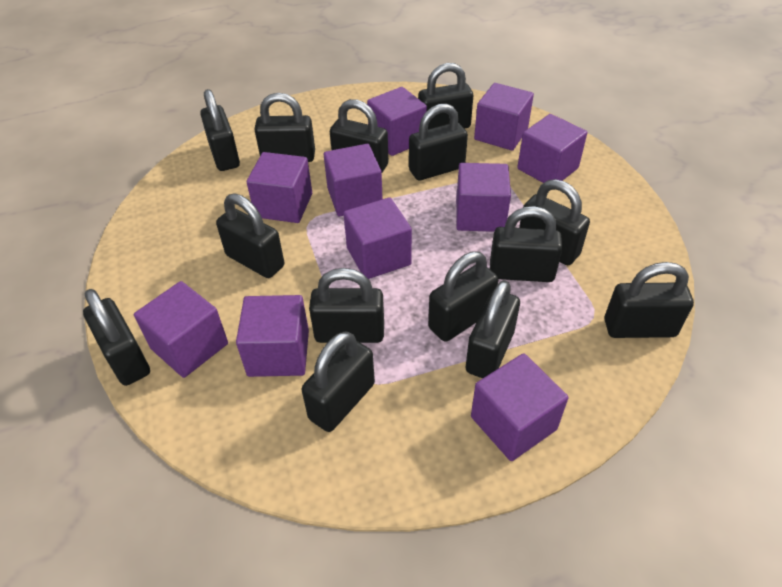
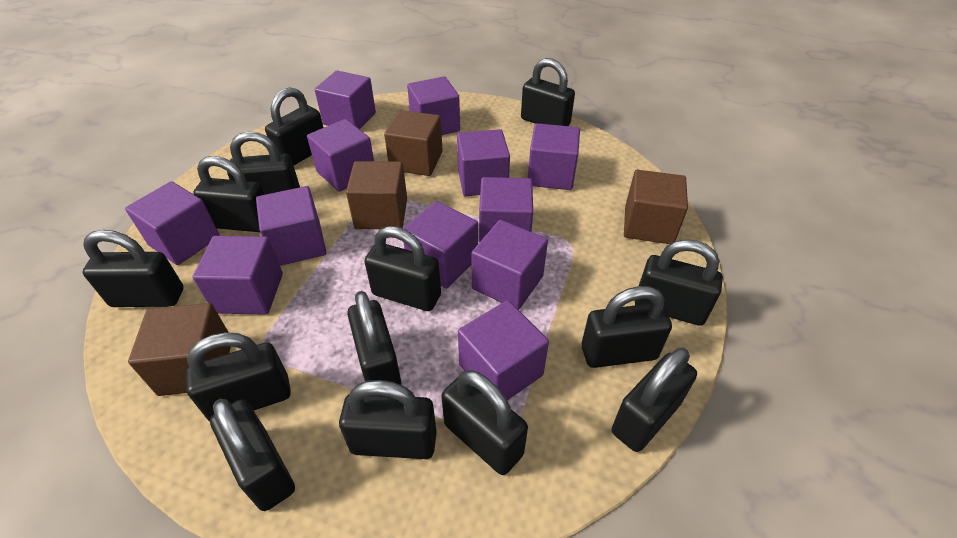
brown cube: none = 0 -> [128,303,231,396] [346,161,407,229] [384,110,443,176] [624,170,688,244] = 4
purple cube: [134,281,228,378] [236,295,309,377] [247,152,312,223] [323,144,383,216] [343,197,412,279] [367,87,427,156] [456,163,511,232] [471,353,568,461] [474,83,534,151] [517,114,587,183] = 10 -> [125,181,220,265] [193,236,283,315] [256,186,326,266] [307,119,374,192] [315,71,376,129] [403,201,478,289] [407,76,460,135] [457,129,510,196] [458,300,549,400] [471,220,548,310] [479,177,533,243] [528,123,580,190] = 12

